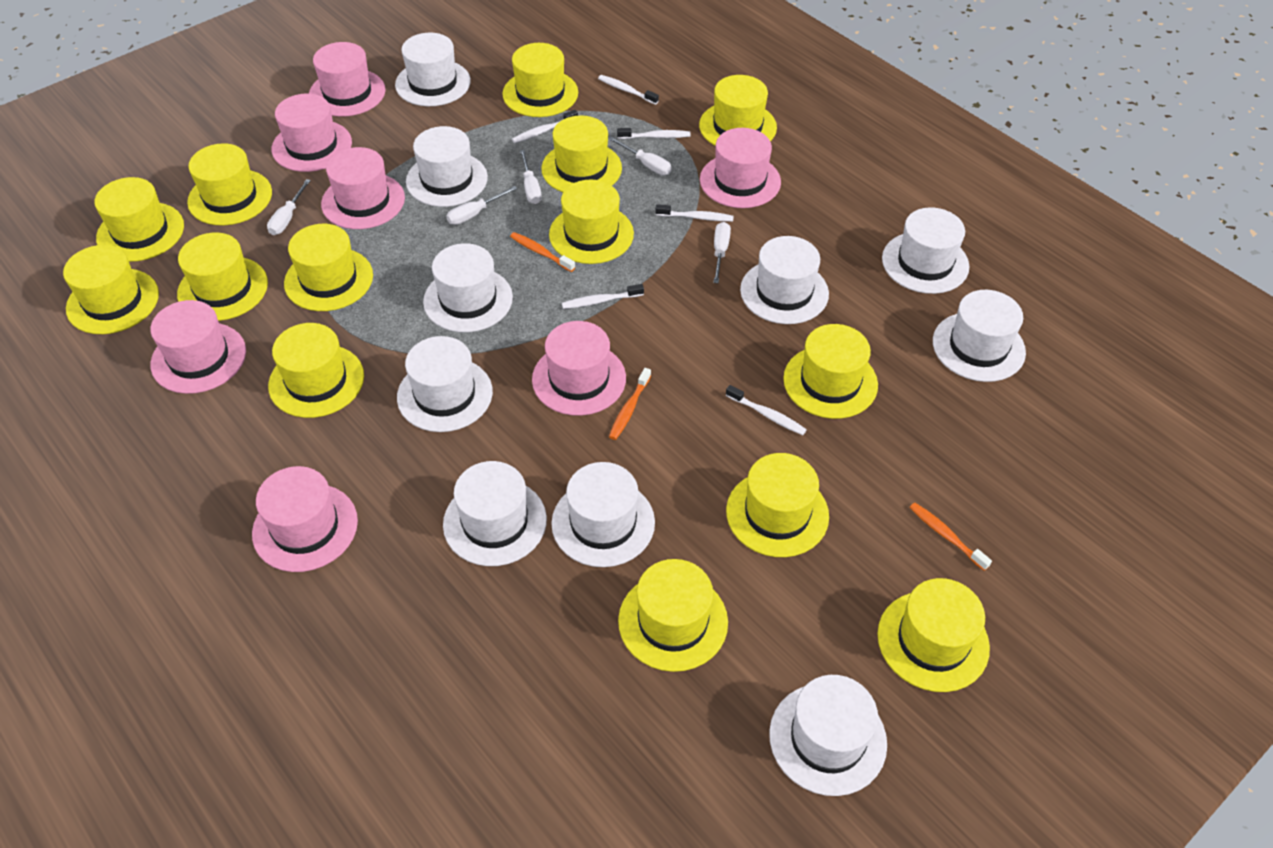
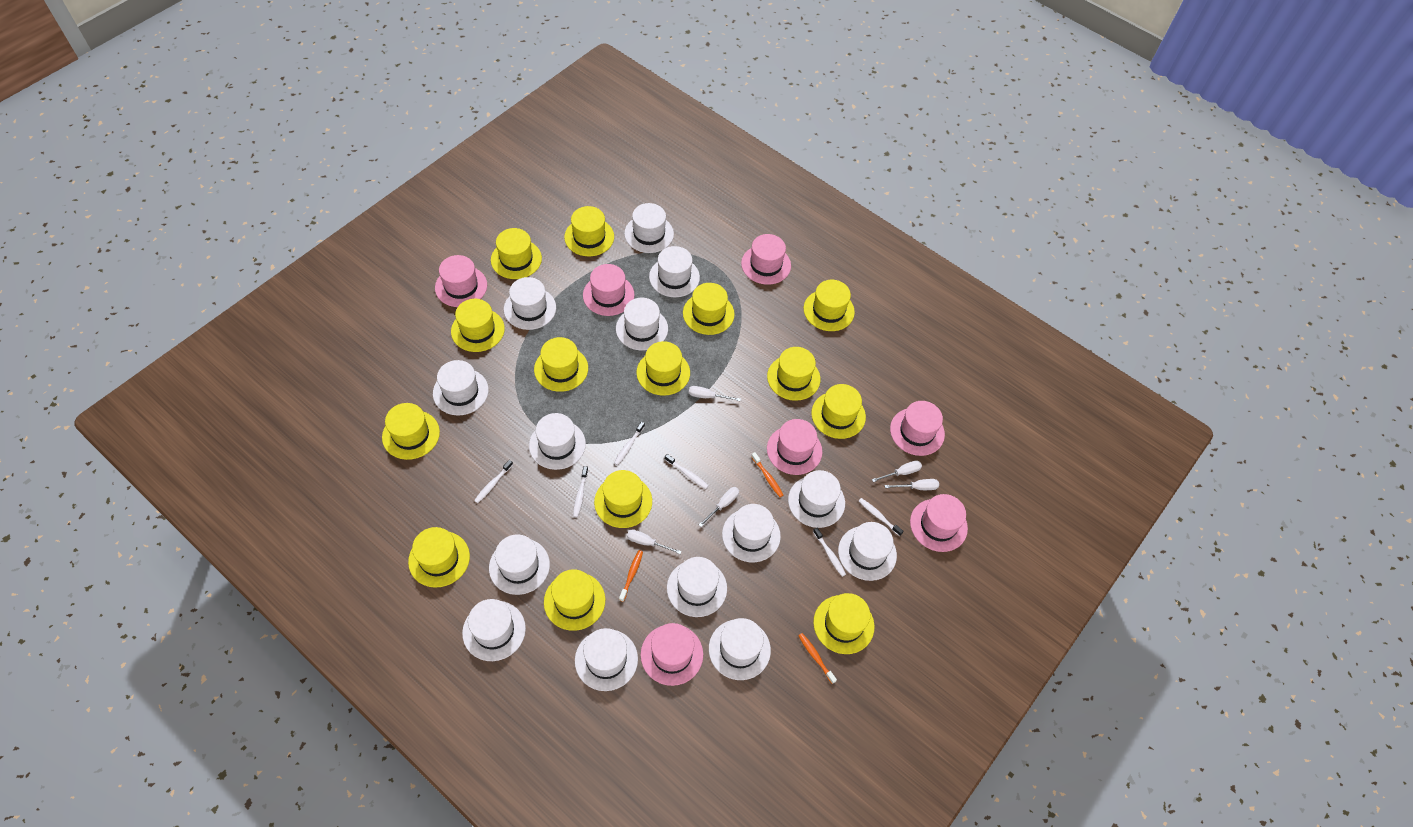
white hat: [395,33,471,106] [397,336,493,432] [406,126,488,207] [423,243,513,332] [443,461,547,566] [551,462,655,567] [740,236,829,324] [769,675,887,796] [882,207,969,294] [933,290,1026,382] = 10 -> [433,360,489,416] [462,599,526,661] [489,534,550,595] [504,277,556,330] [529,413,586,470] [575,628,638,691] [616,298,668,350] [624,203,674,253] [649,246,700,297] [667,557,727,617] [709,618,771,680] [722,504,781,562] [788,470,845,528] [838,522,897,581] = 14

